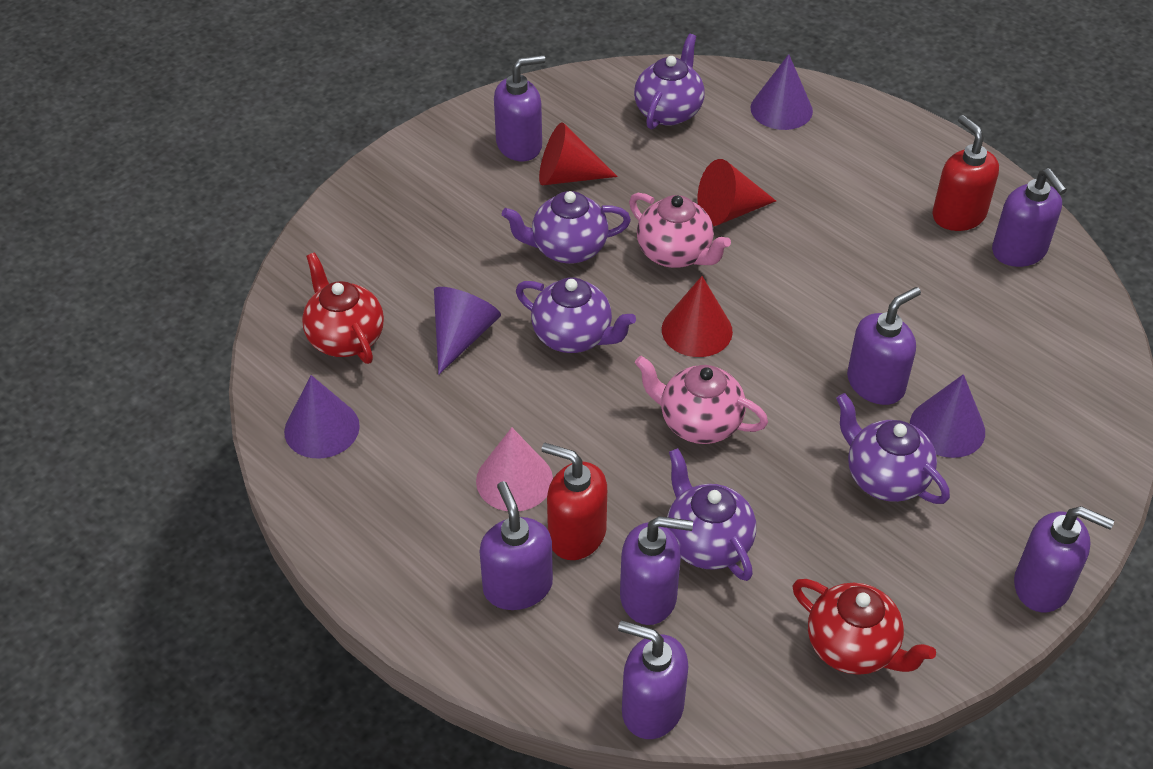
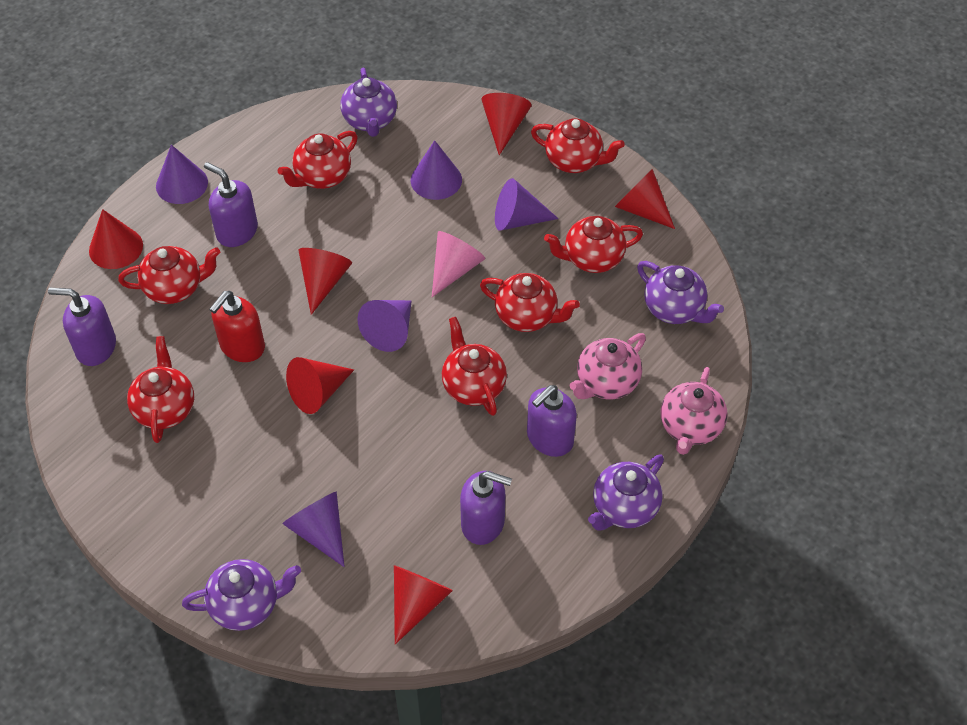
purple cone: [284,375,360,459] [434,287,501,375] [751,54,813,130] [910,374,985,458] = 4 -> [156,145,208,204] [282,492,345,567] [357,300,412,352] [411,140,462,200] [495,178,559,230] = 5
purple soap dispenser: [480,481,553,610] [494,55,545,161] [618,620,688,739] [620,516,693,625] [847,287,921,405] [992,168,1067,267] [1014,506,1114,612] = 7 -> [48,288,116,366] [204,162,258,247] [460,471,512,545] [527,385,577,457] = 4
purple teapot: [502,191,631,264] [516,277,636,353] [634,34,705,129] [667,448,756,581] [836,393,950,504] = 5 -> [182,559,301,631] [341,67,397,137] [588,455,664,530] [637,261,724,324] = 4
red cone: [539,122,618,186] [662,276,733,357] [698,159,776,226] = 3 -> [89,209,143,269] [286,357,354,414] [298,248,352,315] [394,565,453,644] [482,93,532,155] [615,169,675,229] = 6
red soap dispenser: [541,443,607,560] [932,115,999,231] = 2 -> [209,291,265,362] = 1
red teapot: [302,252,384,364] [793,579,936,675] = 2 -> [118,246,220,304] [127,336,194,443] [278,131,358,189] [442,317,507,416] [480,273,580,332] [531,118,625,173] [544,216,643,273] = 7

